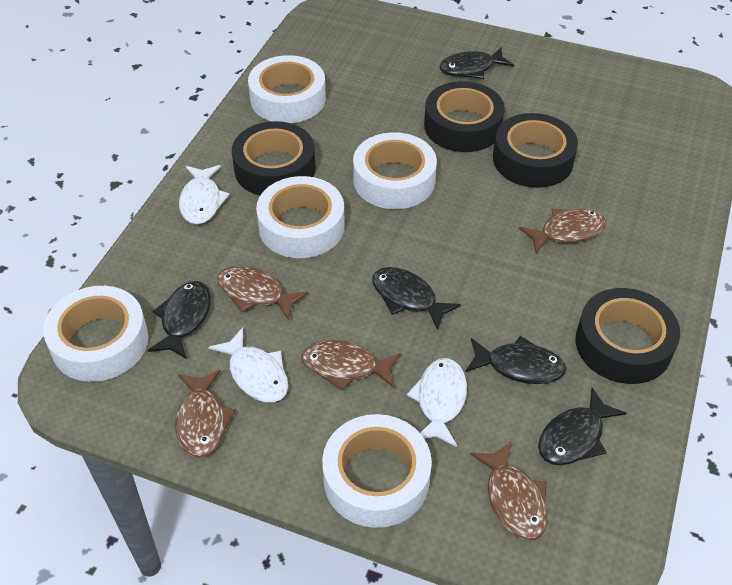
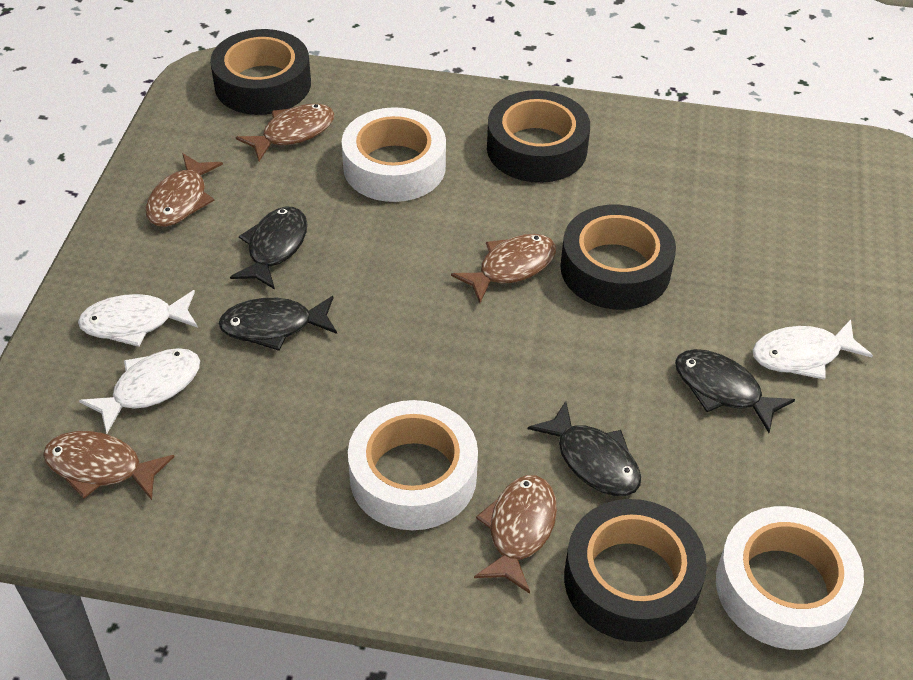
black fish: [147,281,211,359] [372,267,461,330] [439,47,514,79] [465,336,566,384] [538,387,626,465] = 5 -> [218,296,337,351] [230,207,307,290] [528,401,641,496] [675,349,795,433] = 4
white tape: [43,286,148,382] [248,55,326,123] [256,176,345,258] [322,414,432,528] [353,132,437,209] = 5 -> [342,107,446,202] [348,400,478,530] [716,506,864,650] = 3

